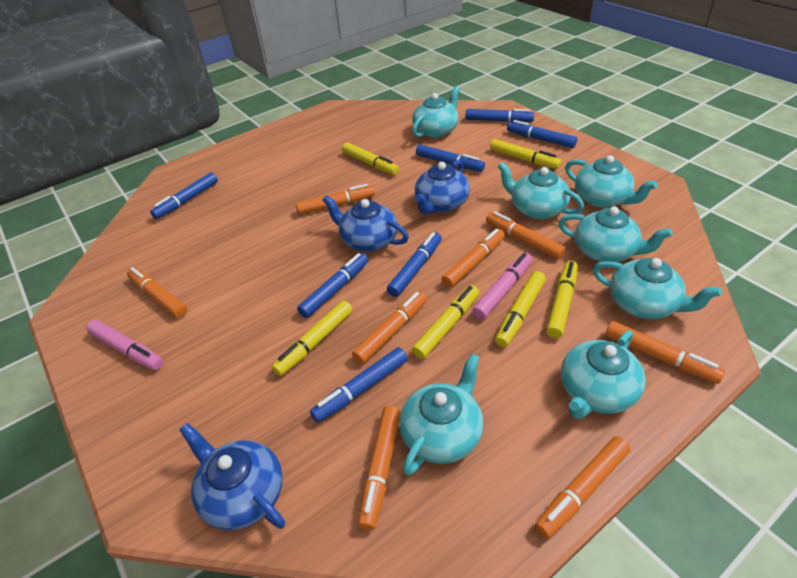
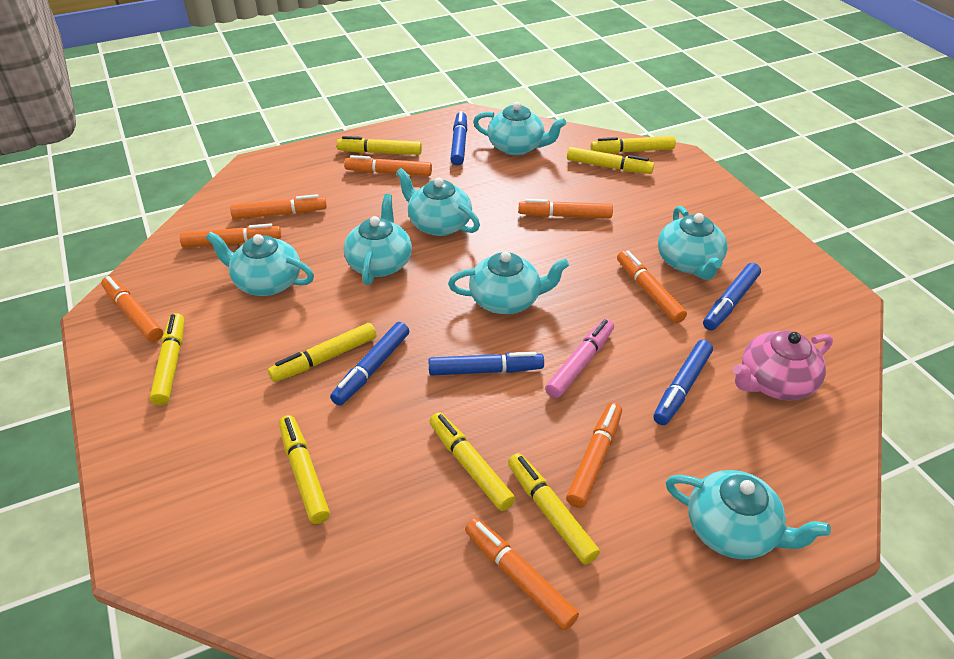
blue marker: [150,172,218,219] [297,253,369,318] [310,347,408,422] [387,232,442,297] [416,144,485,172] [466,109,534,122] [507,120,577,148] = 7 -> [330,322,409,406] [428,352,544,376] [450,111,467,166] [653,340,713,425] [703,263,761,330] = 5
blue teapot: [180,423,285,530] [323,195,409,252] [415,160,470,214] = 3 -> none = 0
pink marker: [86,320,163,370] [472,253,532,319] = 2 -> [545,319,614,398] = 1
pink teapot: none = 0 -> [733,331,833,400] = 1
yellow marker: [272,301,353,376] [342,142,399,175] [412,285,479,359] [490,139,562,169] [495,271,546,347] [546,261,578,338] = 6 -> [150,313,184,405] [268,323,377,382] [279,415,330,524] [337,136,422,155] [429,412,515,511] [508,453,600,565] [567,147,654,174] [591,136,676,153] = 8

